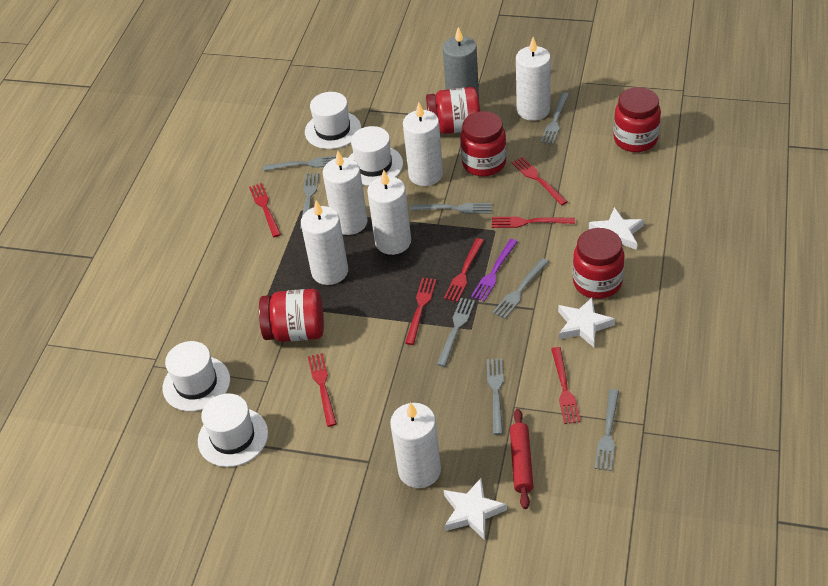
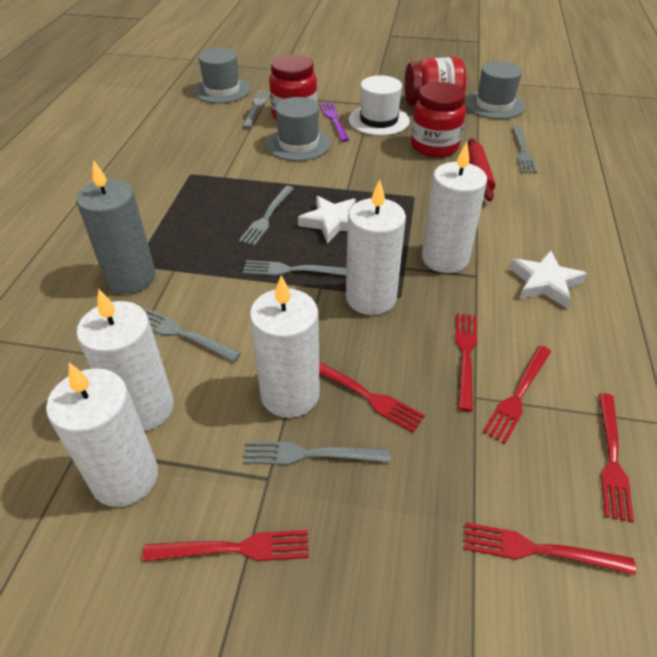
grey fork: [263,156,336,171] [300,173,319,229] [410,203,492,214] [437,298,475,367] [487,358,504,435] [492,258,549,319] [541,92,569,144] [595,389,619,471] = 8 -> [145,308,241,362] [239,186,294,246] [243,90,270,129] [243,260,347,276] [243,441,390,465] [513,125,537,173] = 6
grey hat: none = 0 -> [193,48,250,103] [266,97,331,161] [465,61,525,119] = 3
red fork: [249,183,281,237] [308,353,337,427] [405,278,436,345] [444,238,484,302] [492,217,575,228] [511,157,568,206] [551,347,581,424] = 7 -> [143,530,309,561] [319,362,425,433] [455,313,477,411] [464,522,636,575] [483,346,551,444] [599,393,634,523] = 6
red jar: [259,289,324,342] [426,87,480,134] [460,111,507,177] [573,228,625,299] [613,87,661,152] = 5 -> [269,54,317,120] [405,57,466,105] [411,82,466,157] = 3
white candle: [301,200,348,285] [323,151,368,235] [367,170,411,255] [390,402,441,488] [403,102,443,186] [516,37,551,121] = 6 -> [46,363,158,507] [77,288,174,431] [250,275,320,418] [346,179,406,315] [422,142,487,273] = 5
white hat: [163,341,230,411] [198,393,268,467] [305,92,361,149] [348,126,403,186] = 4 -> [349,75,410,136] = 1
white star: [444,478,507,540] [558,297,615,347] [589,207,644,250] = 3 -> [298,196,356,244] [509,250,587,308] = 2

